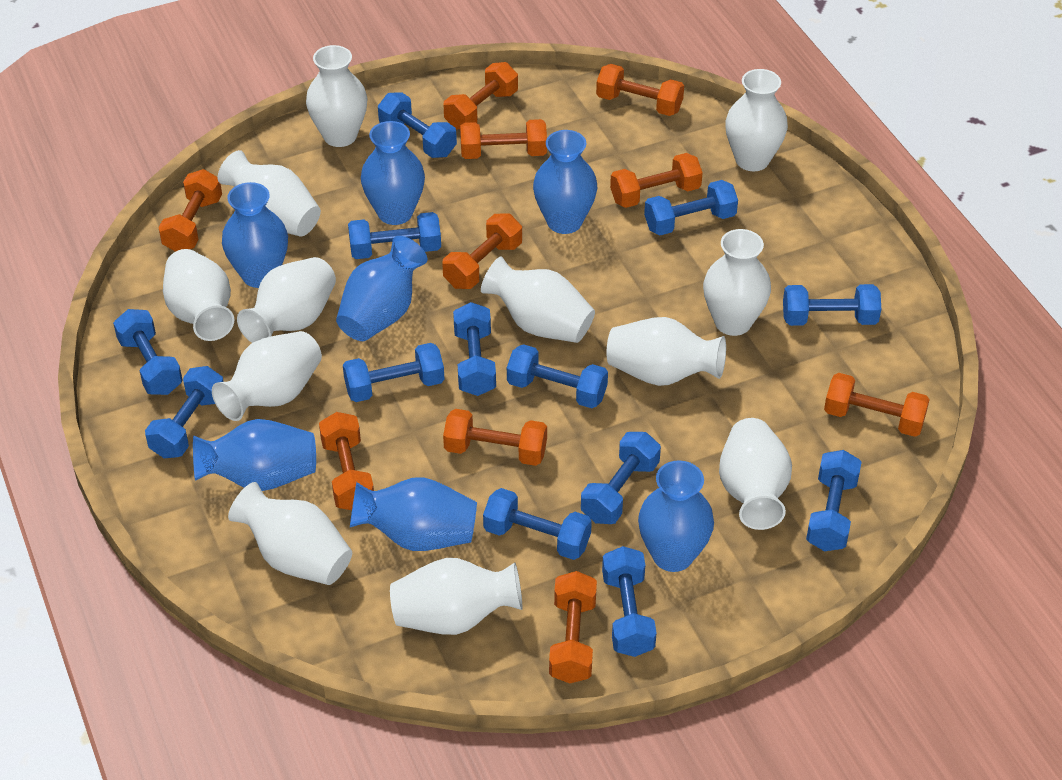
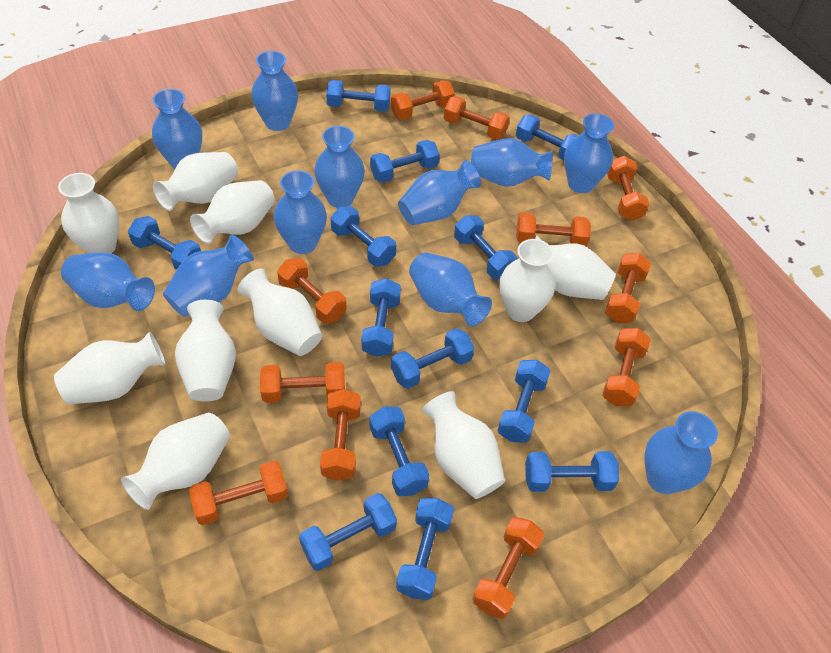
blue vase: [193,419,316,491] [222,182,288,288] [336,236,427,341] [350,477,477,551] [361,121,425,225] [533,130,597,234] [638,460,714,572] = 7 -> [61,252,155,311] [152,89,202,169] [163,234,254,317] [251,51,298,131] [274,170,327,254] [314,126,365,208] [398,160,481,225] [409,252,492,326] [471,138,553,187] [564,113,614,193] [644,411,718,494] = 11
orange dumbbell: [158,169,222,252] [319,412,374,510] [442,214,522,289] [443,409,547,466] [444,62,518,130] [460,119,547,159] [549,571,597,683] [596,64,684,116] [610,153,703,208] [824,373,930,437] = 10 -> [189,460,288,525] [260,362,345,403] [277,258,347,324] [320,389,361,481] [391,80,455,120] [444,96,510,140] [472,517,545,619] [516,212,591,246] [602,328,651,406] [605,253,651,323] [607,156,649,221] = 11
white vase: [163,249,234,341] [212,331,322,421] [218,150,321,236] [228,482,352,585] [237,257,336,343] [306,45,368,147] [390,558,522,635] [481,257,595,343] [607,317,726,386] [703,229,771,336] [719,418,792,530] [725,69,788,171] = 12 -> [54,332,166,405] [58,173,119,254] [121,413,230,510] [153,152,238,211] [175,300,236,402] [190,180,275,244] [237,269,322,356] [422,391,505,499] [499,239,555,322] [535,236,616,300] = 10

